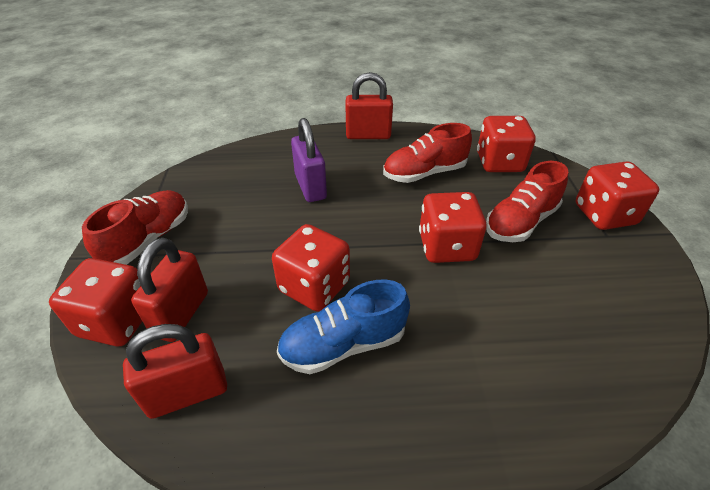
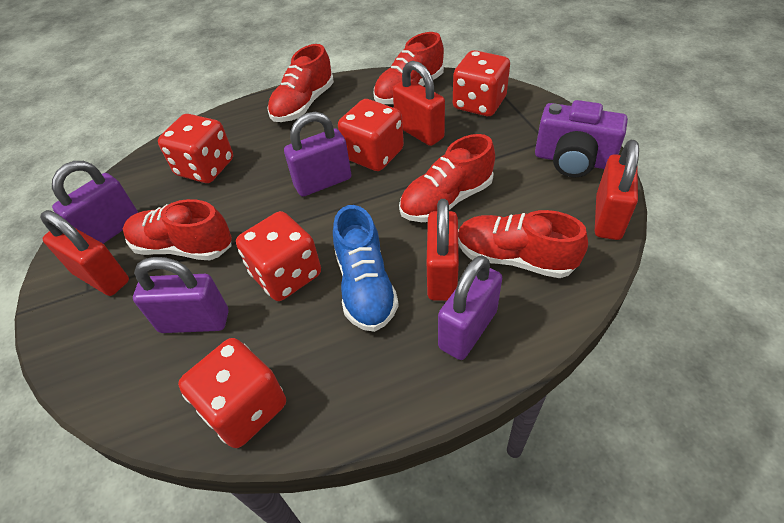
purple camera: none = 0 -> [535,100,628,177] = 1
purple padlock: [291,118,327,202] = 1 -> [52,161,139,244] [133,257,228,333] [284,112,351,197] [438,255,502,360] = 4
red padlock: [123,324,227,419] [131,238,208,342] [346,72,393,139] = 3 -> [40,210,129,296] [393,61,445,146] [427,199,459,301] [595,140,639,240] = 4
red shoe: [82,190,188,265] [383,123,472,183] [486,161,568,242] = 3 -> [123,199,232,260] [268,44,334,122] [374,32,444,104] [399,134,495,222] [458,210,588,278] = 5

